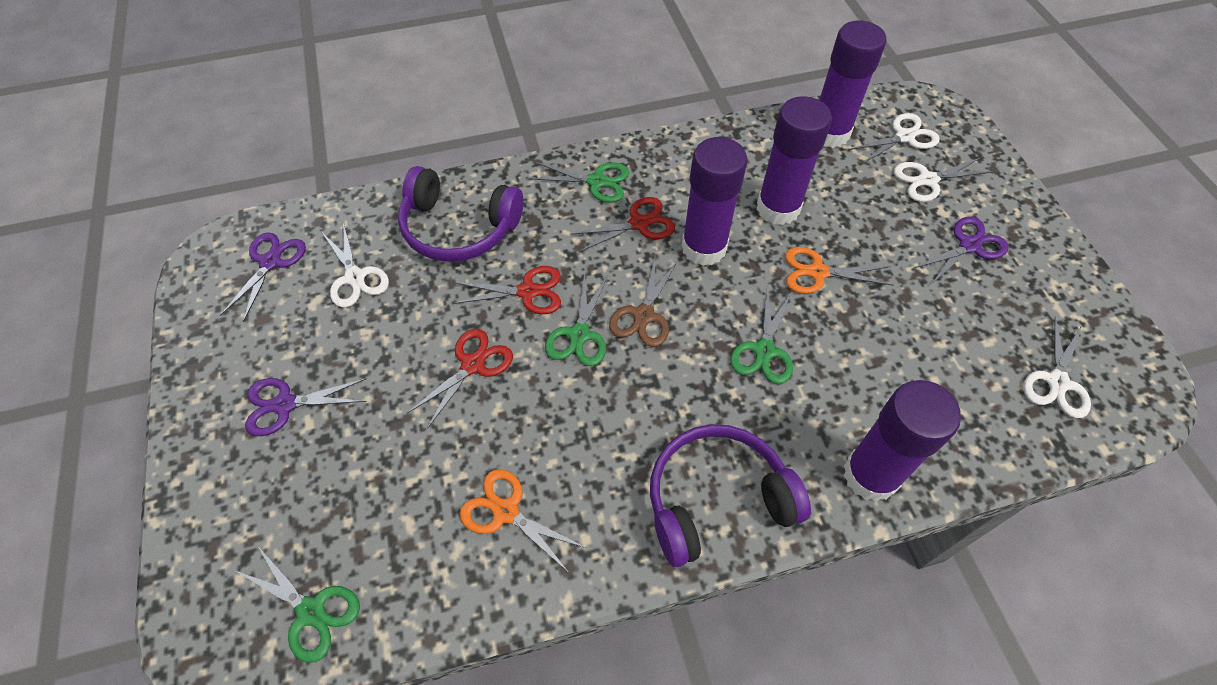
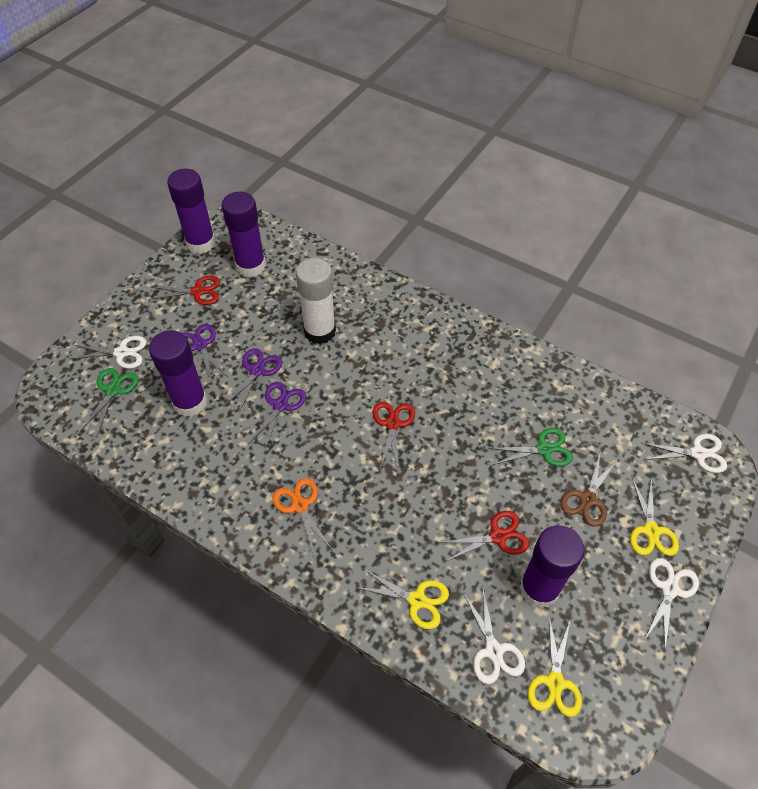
green scissors: [234,545,360,663] [530,162,629,203] [545,272,608,366] [730,289,793,384] = 4 -> [80,368,138,435] [488,428,573,467] = 2
orange scissors: [459,469,586,573] [785,247,894,294] = 2 -> [273,478,332,559] = 1
purple headphones: [398,166,524,262] [650,424,811,567] = 2 -> none = 0
white glue stick: none = 0 -> [296,258,336,344] = 1
yellow scissors: none = 0 -> [355,569,449,629] [528,617,582,717] [630,478,679,556] = 3

